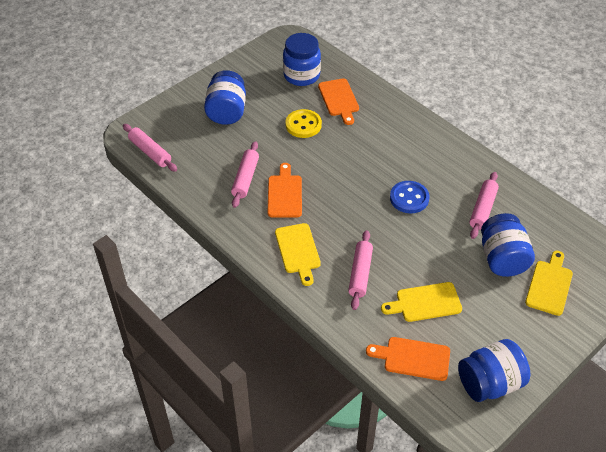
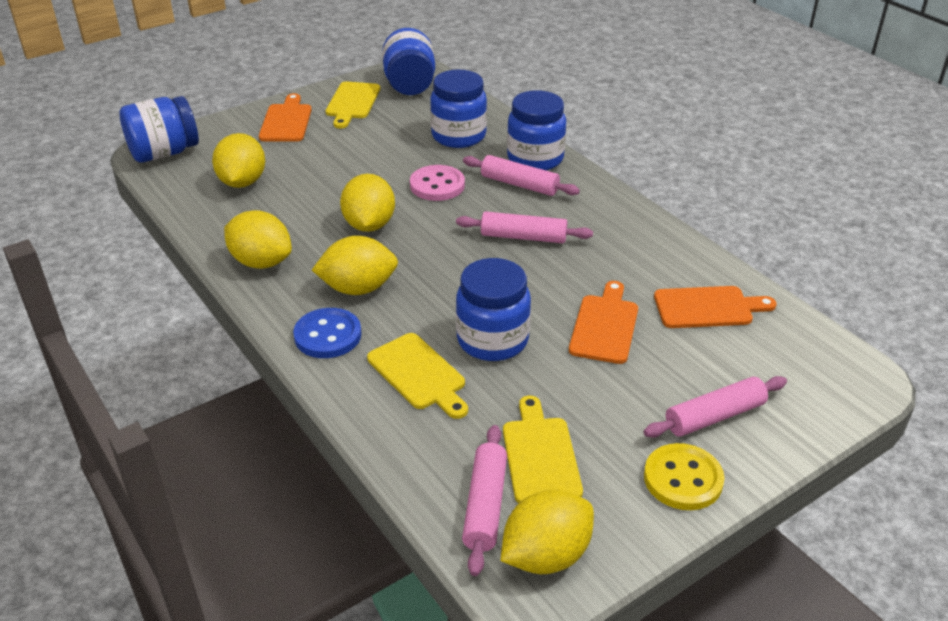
blue jar: [204,70,246,125] [283,33,321,86] [458,339,530,402] [481,213,535,277] = 4 -> [119,96,199,162] [382,28,435,95] [430,69,487,148] [456,258,531,361] [507,90,566,171] = 5
pink button: none = 0 -> [410,165,465,201] = 1
yellow lemon: none = 0 -> [212,133,265,188] [224,210,292,269] [312,236,398,295] [340,174,395,232] [501,490,594,574] = 5

